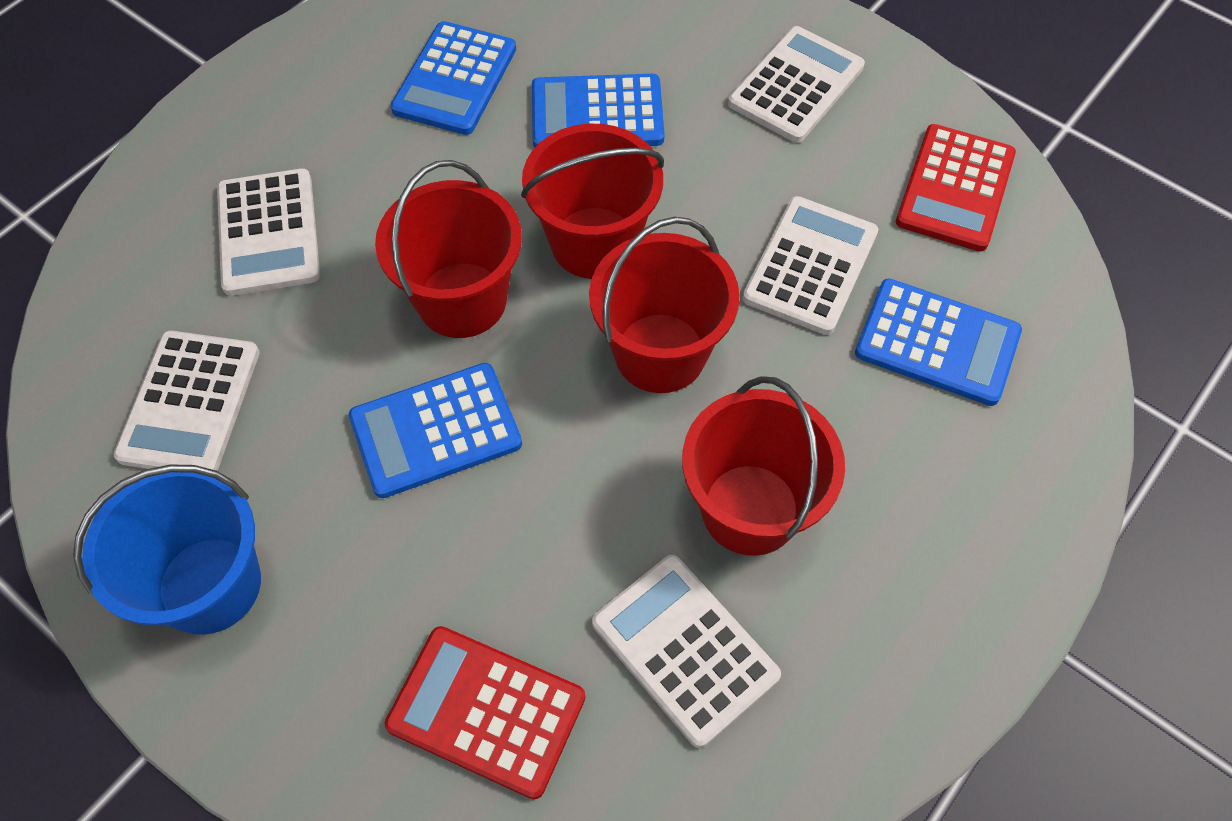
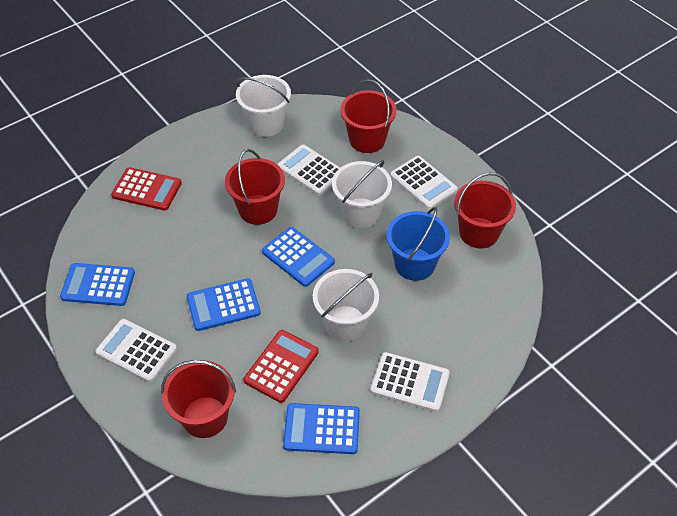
white bucket: none = 0 -> [236,75,291,137] [313,269,379,342] [332,160,392,228] = 3
white calculator: [113,331,260,471] [217,168,320,296] [592,555,781,748] [728,26,865,143] [743,196,878,335] = 5 -> [95,319,177,382] [277,145,340,196] [370,352,450,412] [390,156,458,209] = 4

